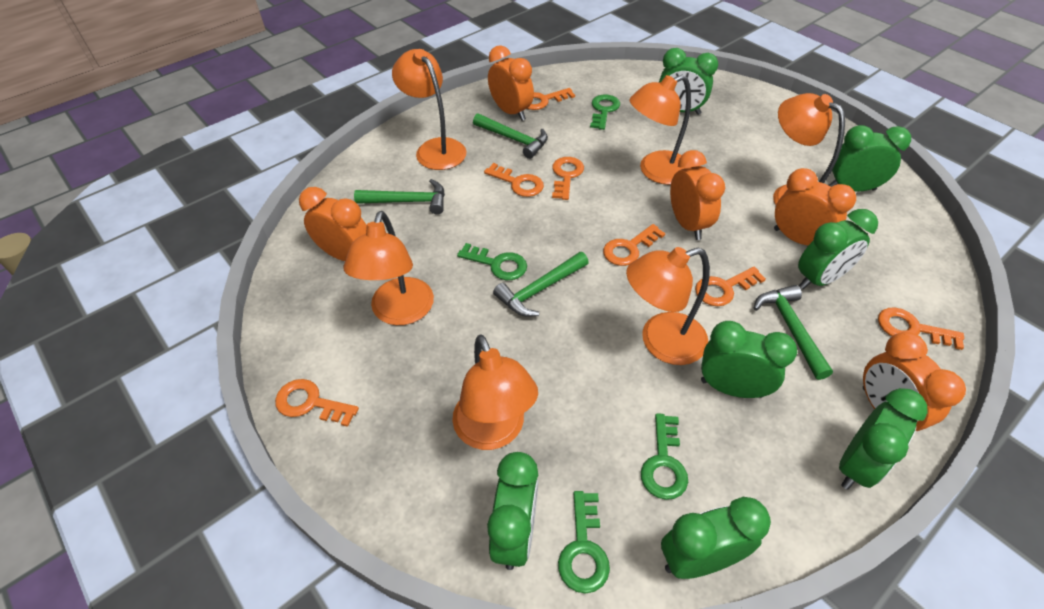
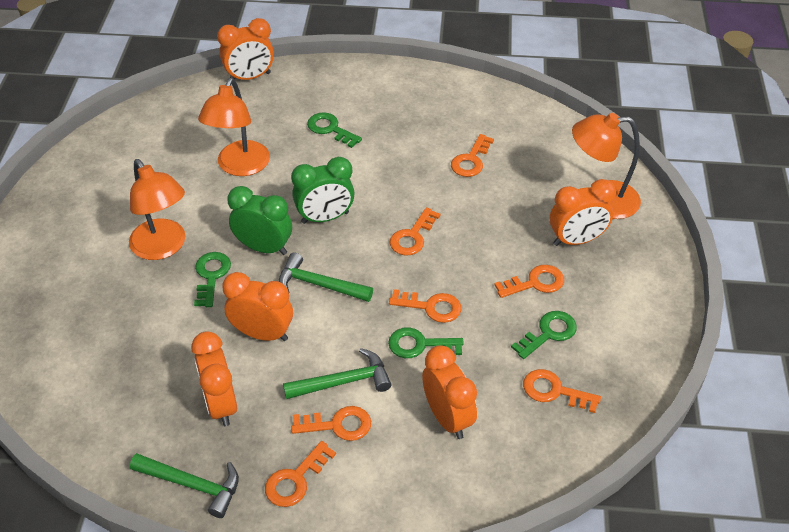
green clock: [487,452,539,570] [659,48,718,115] [661,497,771,579] [701,321,797,398] [798,209,878,289] [828,125,911,192] [839,388,928,490] = 7 -> [227,186,292,255] [291,157,355,224] = 2
green hammer: [354,179,445,215] [473,113,548,159] [493,252,589,317] [754,285,833,380] = 4 -> [130,453,239,518] [279,252,373,302] [283,348,391,399] = 3
orange lamp: [344,211,434,325] [392,49,467,170] [452,334,538,450] [626,247,710,365] [629,75,691,185] [773,93,845,205] = 6 -> [129,159,185,260] [198,78,270,176] [572,113,641,219] = 3

